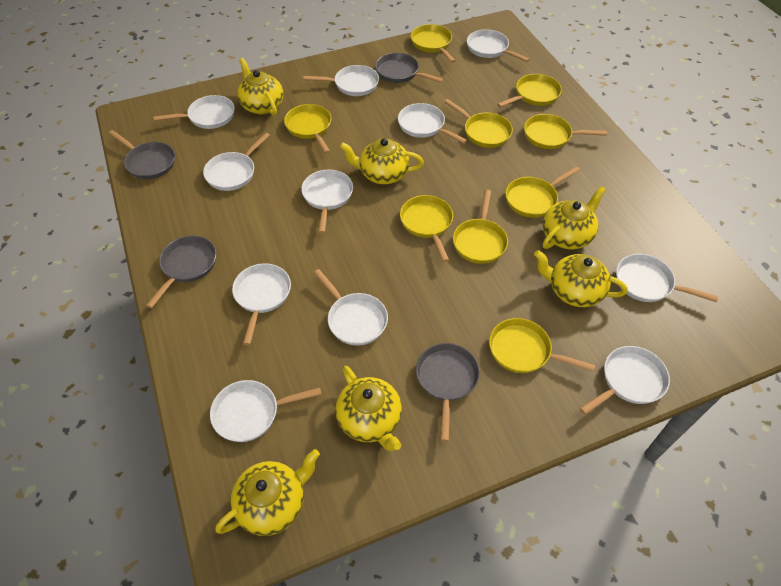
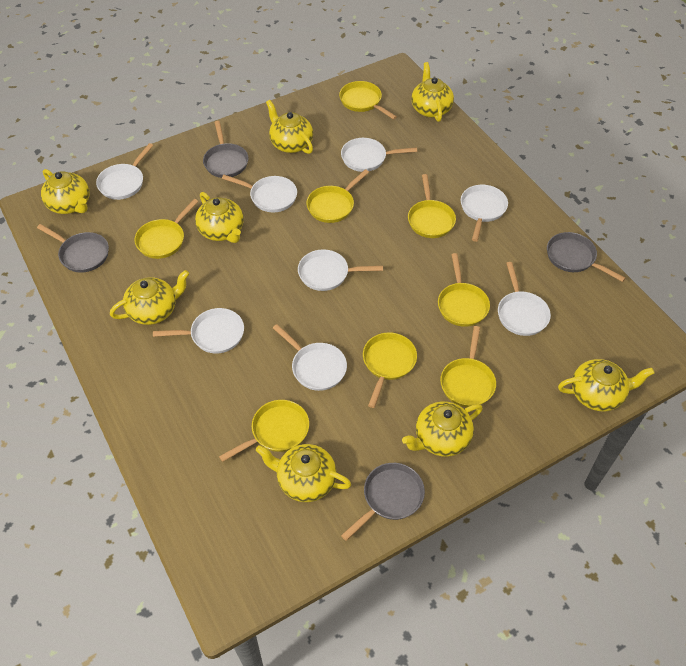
white pan: [153,95,235,129] [203,132,270,191] [210,380,322,442] [232,263,291,345] [301,170,353,234] [303,65,379,96] [314,269,388,346] [398,103,467,144] [467,29,530,62] [580,346,670,415] [616,254,718,302] = 11 -> [96,143,153,200] [153,308,244,354] [222,175,297,212] [273,324,347,391] [298,249,383,291] [341,138,417,172] [461,185,508,242] [498,262,551,336] = 8
yellow pan: [284,104,331,154] [400,195,453,262] [411,24,455,63] [444,99,513,148] [453,190,508,264] [489,318,595,373] [497,74,562,108] [505,166,580,218] [524,114,607,149] = 9 -> [134,199,199,259] [219,400,309,462] [306,169,369,223] [339,81,397,120] [363,332,417,408] [408,174,456,238] [438,253,490,327] [440,326,496,407] = 8
yellow teapot: [215,449,320,536] [237,58,284,116] [335,366,402,451] [340,138,424,184] [534,250,628,307] [543,186,606,249] = 6 -> [41,169,90,214] [110,270,189,325] [195,192,244,243] [256,444,351,502] [266,100,313,154] [402,401,483,457] [411,62,454,122] [558,359,655,411] = 8

